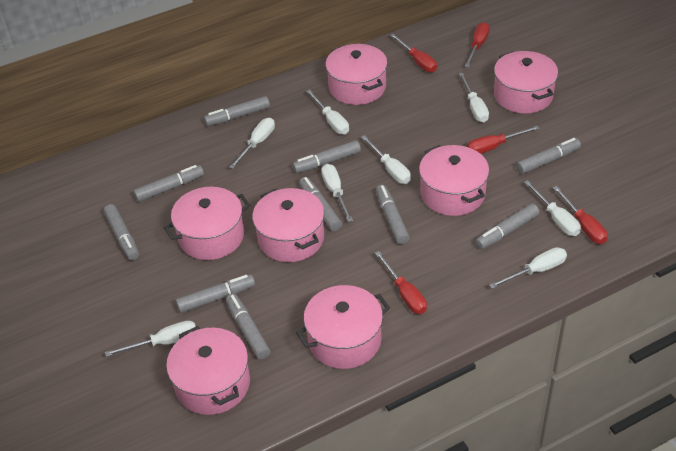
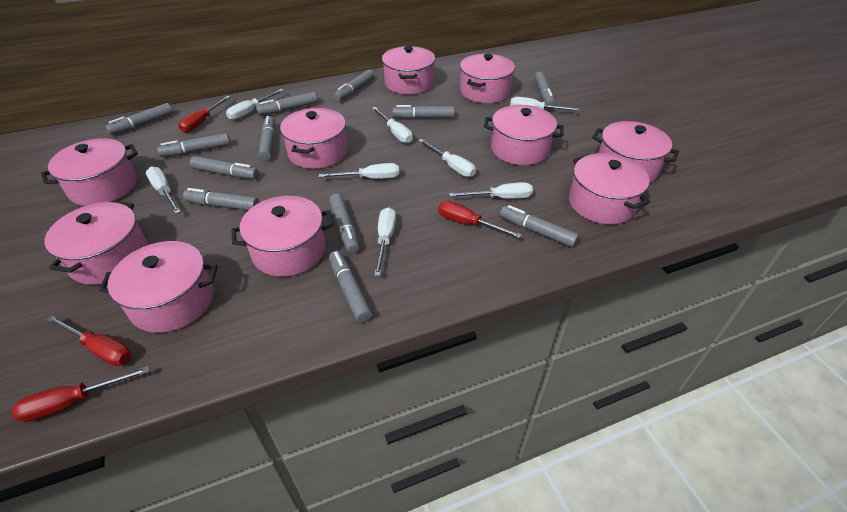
grey marker: [103,204,139,260] [133,165,204,202] [176,274,255,313] [204,96,270,126] [226,293,270,359] [292,140,361,173] [299,177,342,231] [376,185,410,244] [475,203,539,249] [516,138,581,174] = 10 -> [105,103,173,135] [157,133,231,157] [183,188,259,210] [190,156,259,179] [256,92,318,115] [258,116,275,161] [329,193,360,253] [329,251,372,323] [333,69,374,101] [392,105,455,119] [500,205,579,248] [534,72,555,106] = 12
pink pot: [164,187,250,260] [166,326,250,415] [252,188,324,262] [296,285,390,369] [326,44,387,105] [419,145,489,216] [494,51,558,113] = 7 -> [41,138,138,206] [44,201,148,285] [99,241,218,333] [231,196,333,277] [280,108,347,169] [382,46,435,95] [460,53,515,103] [484,105,564,165] [569,153,650,224] [592,121,679,182] = 10
red screwdriver: [375,251,427,314] [390,34,437,72] [465,22,490,67] [467,126,539,154] [553,186,608,244] = 5 -> [12,366,149,422] [46,315,131,366] [179,96,230,133] [438,201,522,238] = 4

